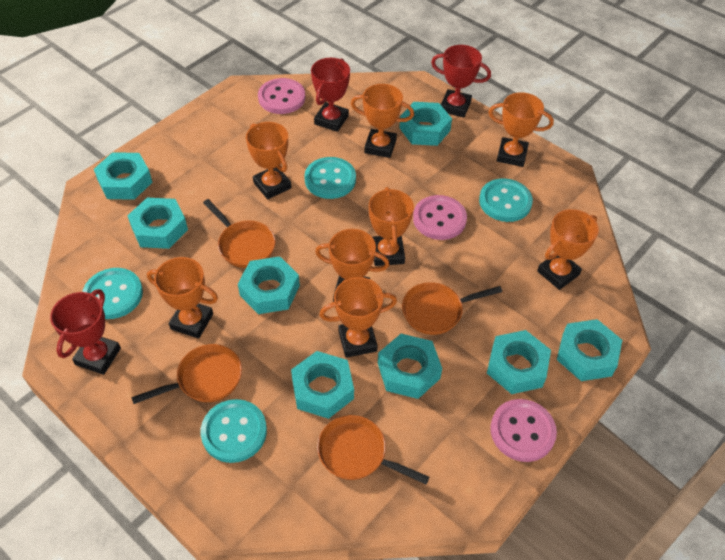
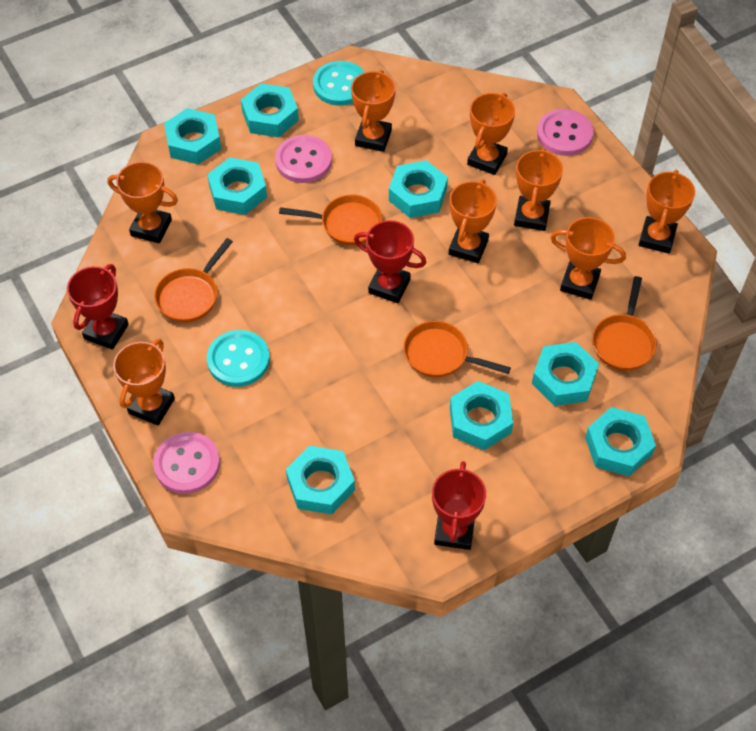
turquoise button: [82,268,143,319] [200,399,267,463] [304,157,356,199] [479,178,533,222] = 4 -> [207,330,270,387] [313,61,365,106] = 2

